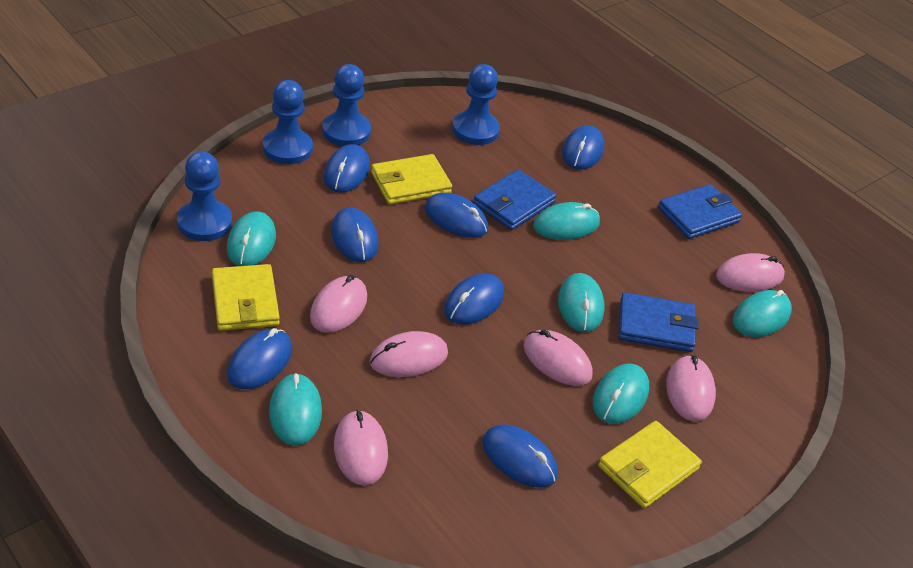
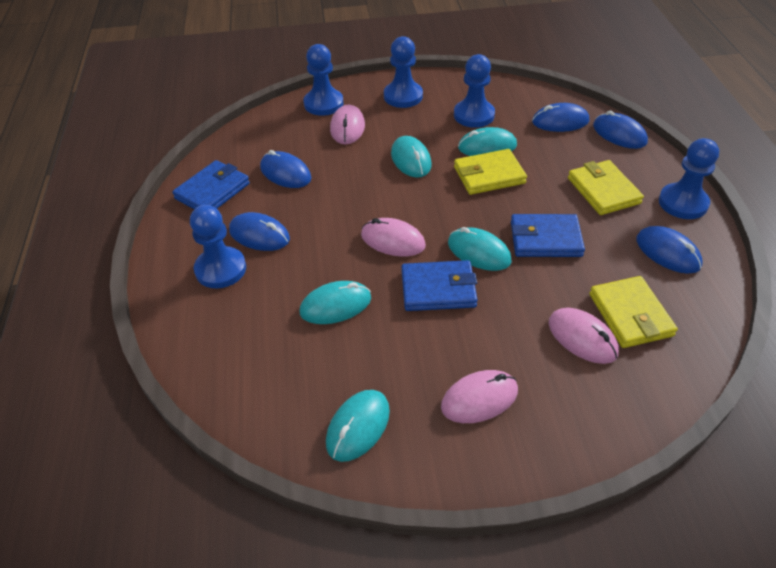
blue mouse: [228,328,292,389] [324,144,370,193] [331,207,378,262] [425,193,488,238] [444,273,504,325] [483,424,558,488] [562,125,604,170] = 7 -> [229,212,290,251] [260,150,312,188] [532,103,589,132] [593,111,648,149] [636,226,703,274] = 5
blue pawn: [177,152,232,241] [263,80,313,164] [322,64,371,146] [452,64,500,145] = 4 -> [190,205,246,288] [304,44,344,116] [384,36,423,108] [454,54,495,128] [659,138,719,219] = 5
pink mouse: [310,275,367,333] [334,410,388,485] [370,331,448,377] [524,329,593,386] [666,355,716,421] [716,253,785,292] = 6 -> [330,105,365,144] [361,218,426,257] [441,370,518,423] [548,308,619,364] = 4
turquoise mouse: [227,211,276,266] [269,373,322,445] [533,202,600,240] [558,273,604,332] [593,364,649,424] [733,290,792,337] = 6 -> [299,281,371,324] [326,390,390,462] [391,136,432,178] [448,227,512,271] [458,127,517,156] = 5

